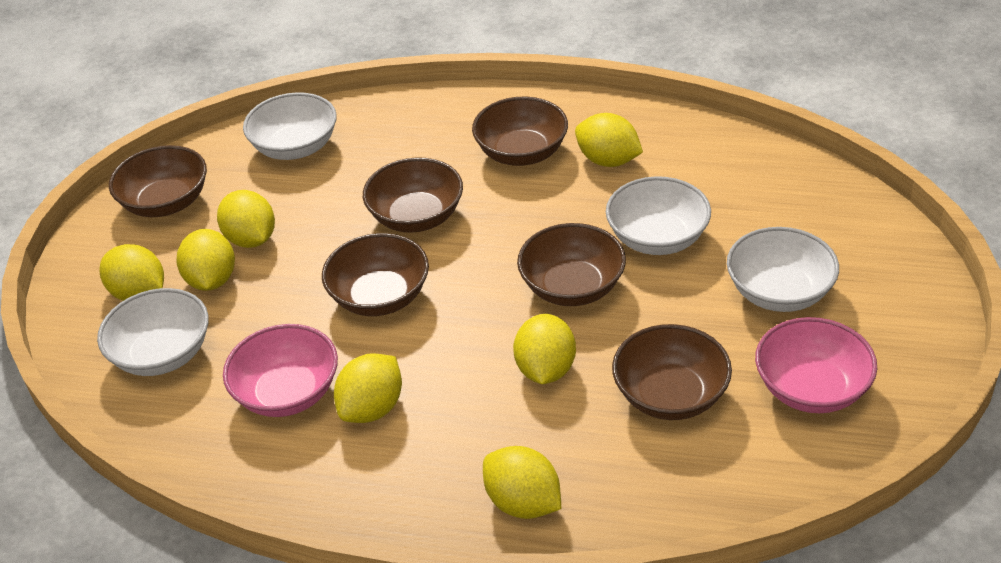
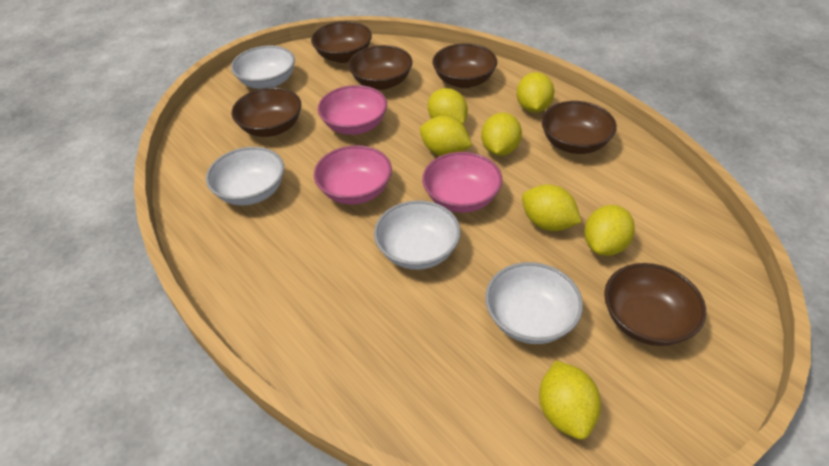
pink bowl: [223,324,338,417] [755,317,877,413] = 2 -> [314,145,392,205] [318,85,387,135] [422,152,503,213] = 3

